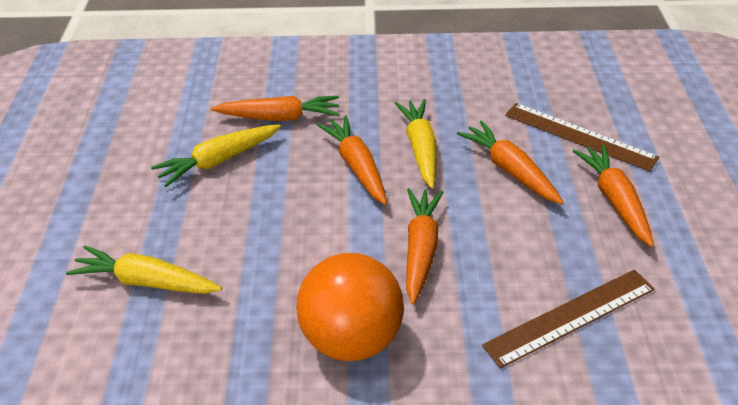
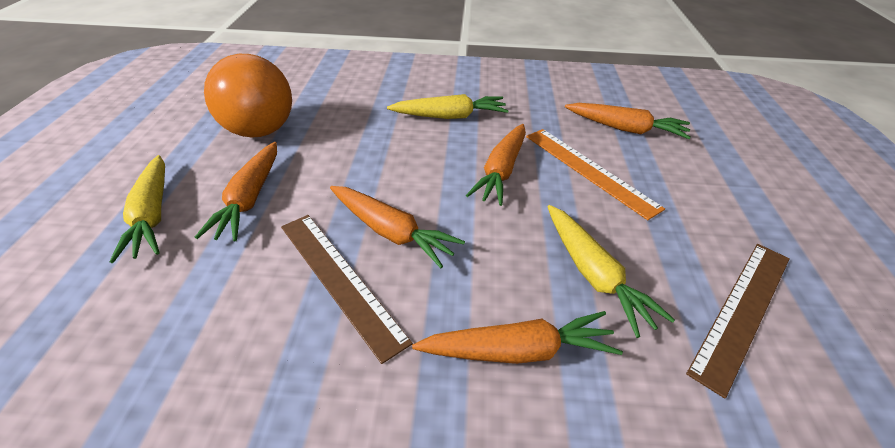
orange ruler: none = 0 -> [526,129,665,220] = 1

